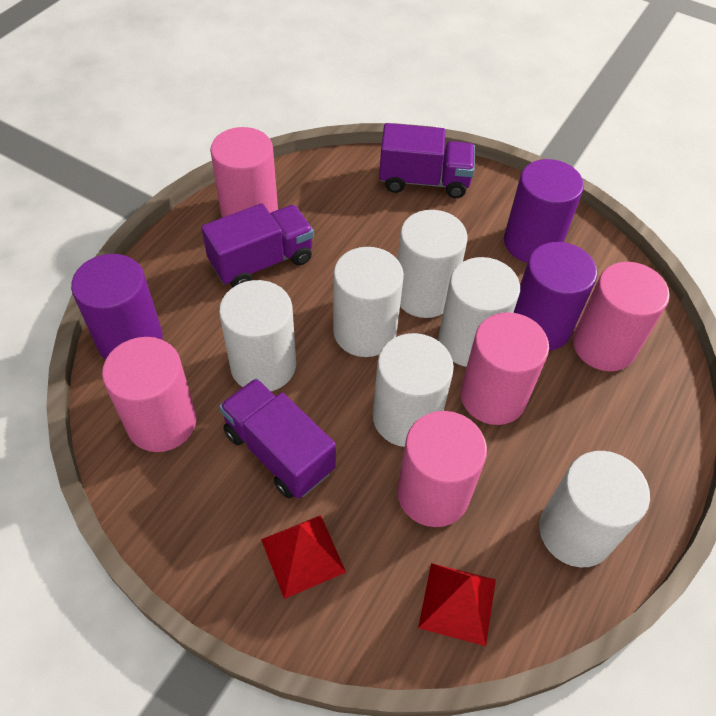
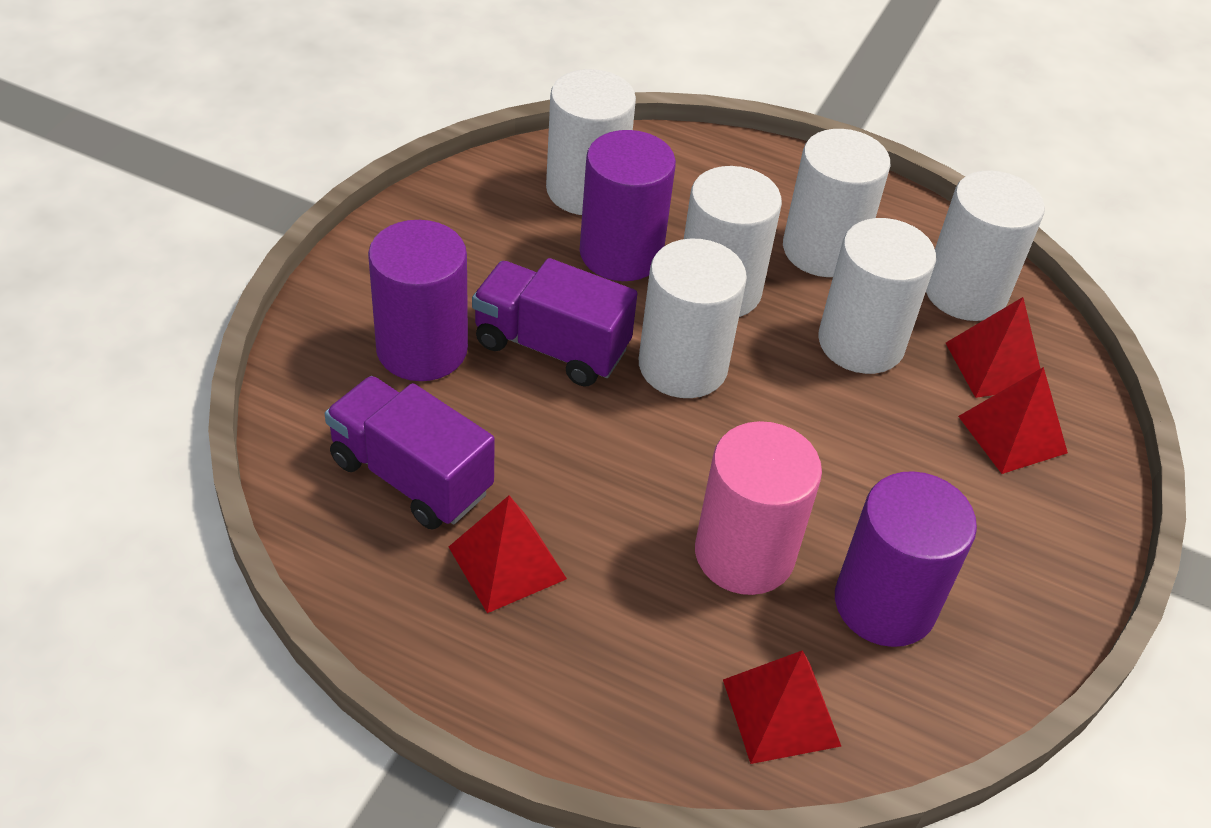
pink cylinder: [102,337,196,452] [210,127,278,218] [397,411,487,527] [460,312,549,425] [573,262,670,371] = 5 -> [695,421,822,595] = 1
purple truck: [201,203,314,288] [219,378,336,499] [379,123,475,198] = 3 -> [325,376,495,530] [472,258,637,387] = 2
red pyramid: [261,515,346,599] [418,563,496,646] = 2 -> [449,495,567,613] [723,650,841,764] [946,297,1040,398] [958,367,1068,474] = 4

